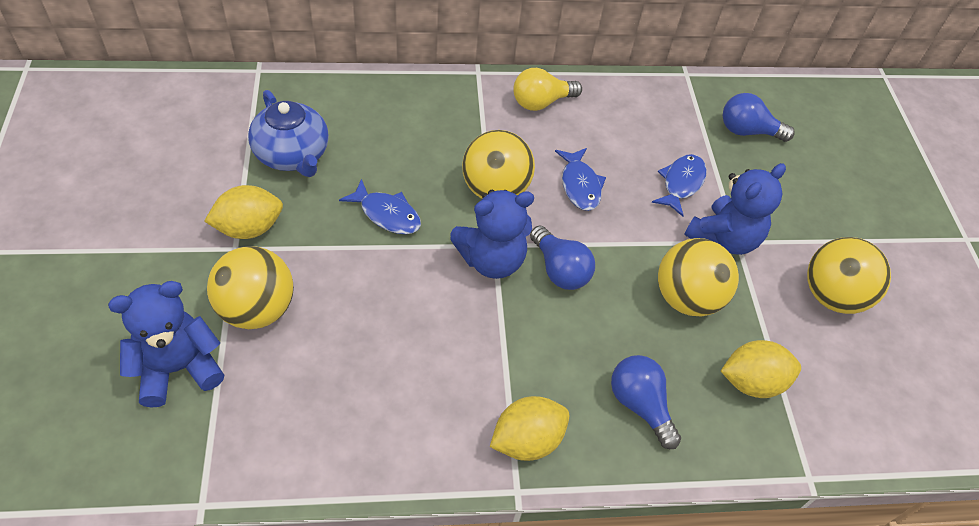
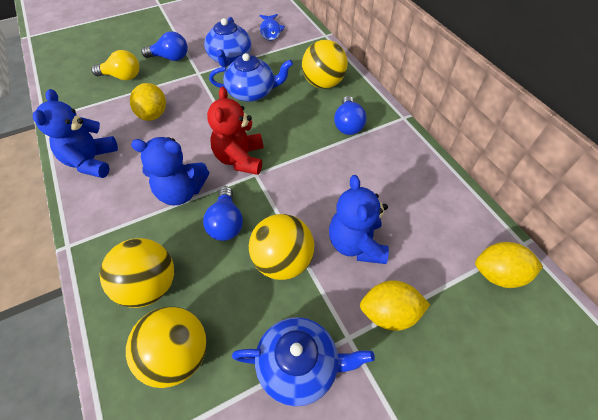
blue fish: [339,179,421,234] [555,148,606,211] [652,154,707,216] = 3 -> [260,14,285,40] = 1
blue teapot: [248,90,329,177] = 1 -> [204,17,251,67] [209,53,293,102] [232,317,375,406] = 3
red teddy bear: none = 0 -> [207,87,263,175] = 1

